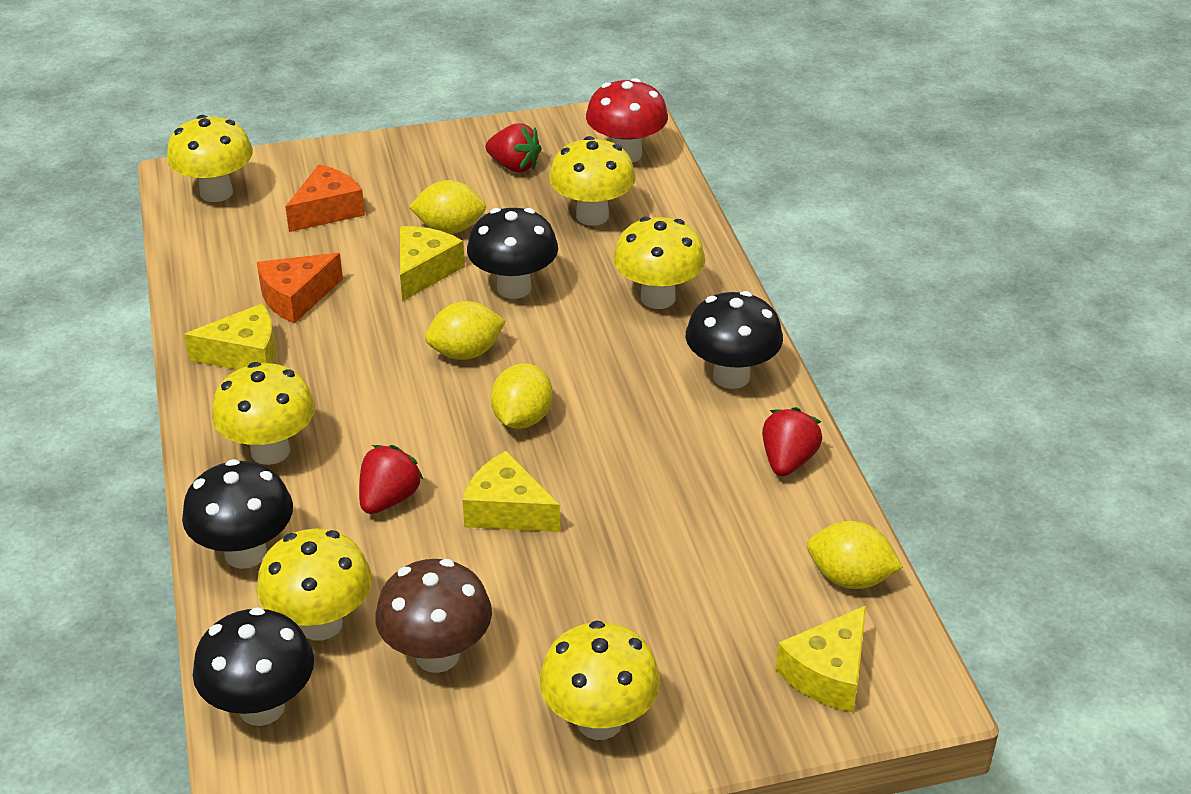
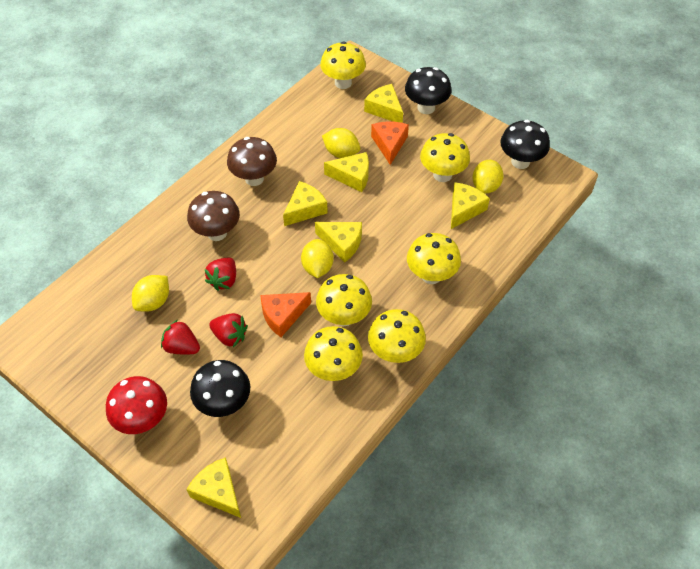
black mushroom: [182,459,293,569] [193,607,314,726] [467,208,558,299] [686,291,783,389] = 4 -> [190,360,250,417] [405,67,451,114] [500,120,550,169] = 3
brown mushroom: [375,559,492,673] = 1 -> [187,191,240,241] [227,137,277,186] = 2
yellow cheese: [184,303,276,370] [400,226,465,301] [463,451,560,532] [775,606,866,712] = 4 -> [186,457,241,518] [283,181,328,226] [315,222,362,262] [324,152,369,192] [364,84,403,123] [451,182,490,229] = 6

